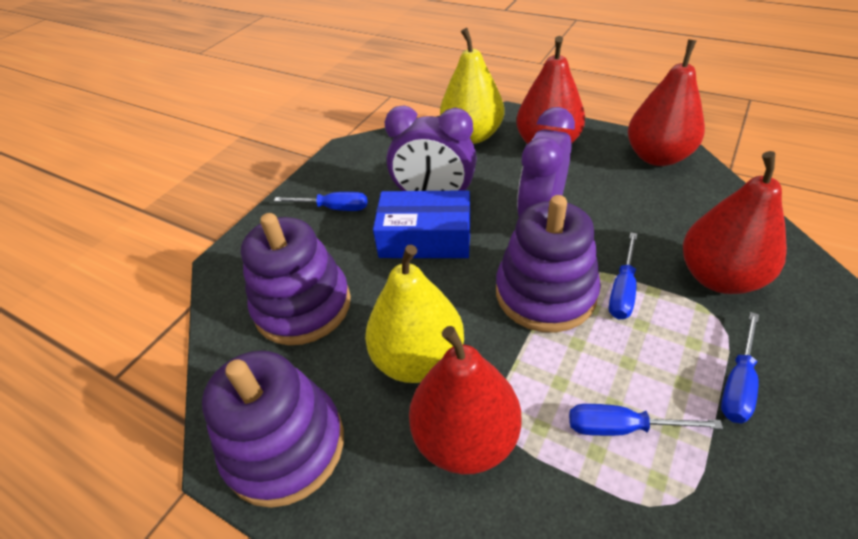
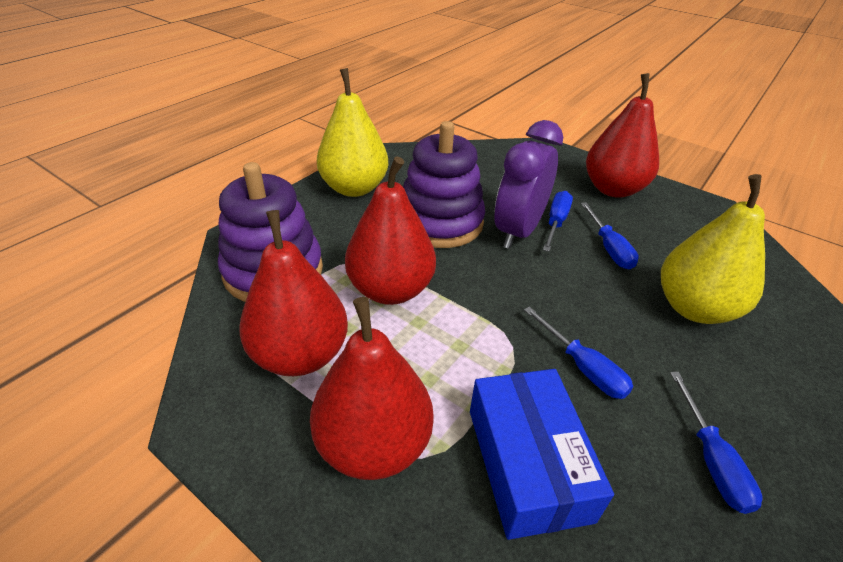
purple clock: [385,105,477,191] [517,107,575,216] = 2 -> [495,120,563,249] = 1
purple stacking toy: [202,351,344,508] [241,213,351,345] [496,195,601,332] = 3 -> [218,162,323,302] [403,121,485,248] = 2

